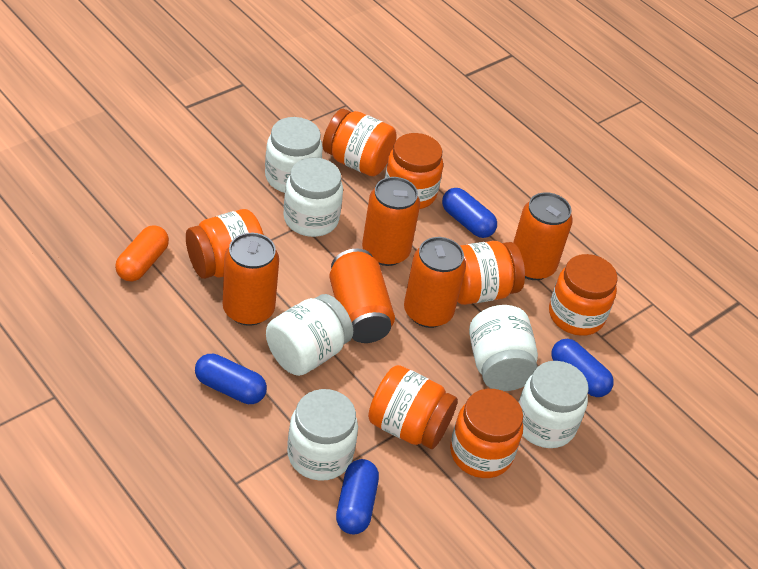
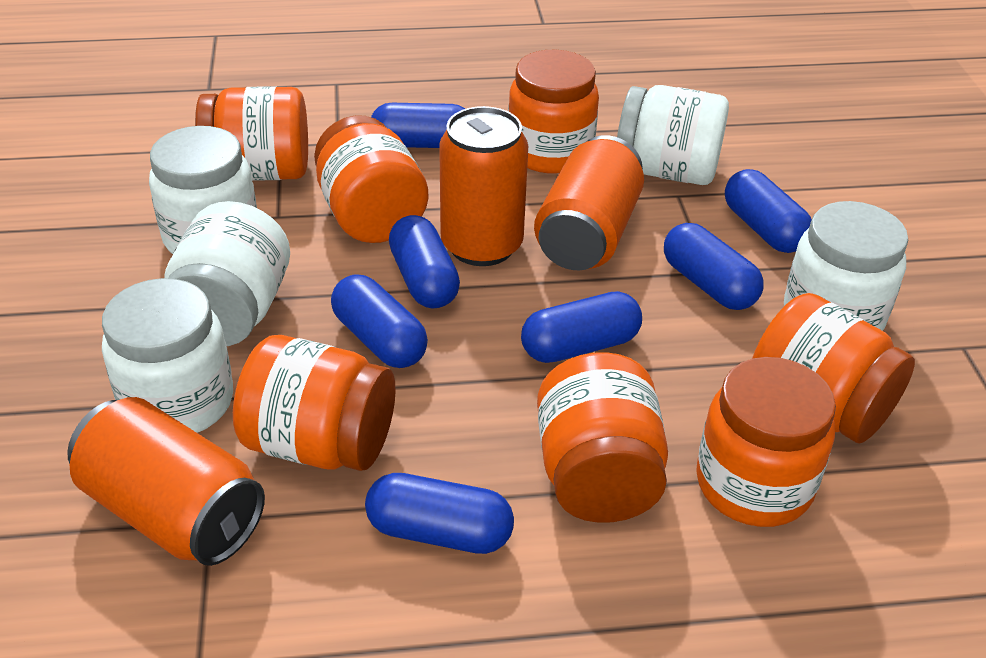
blue capsule: [195,354,267,404] [336,459,379,534] [442,188,497,238] [551,339,614,397] = 4 -> [331,275,428,368] [365,473,514,554] [371,103,465,148] [389,215,460,309] [521,291,642,363] [664,223,764,310] [725,169,812,253] = 7
orange can: [223,233,279,326] [329,249,395,343] [362,177,420,266] [404,237,466,328] [513,192,573,280] = 5 -> [67,397,265,566] [439,106,528,266] [534,135,644,270] = 3
orange capsule: [115,225,169,282] = 1 -> none = 0
white jar: [265,117,323,193] [266,294,353,376] [283,157,343,237] [287,389,358,481] [469,305,538,391] [518,361,589,448] = 6 -> [102,278,233,433] [149,126,257,254] [164,201,290,346] [617,85,729,185] [784,201,908,331] = 5

